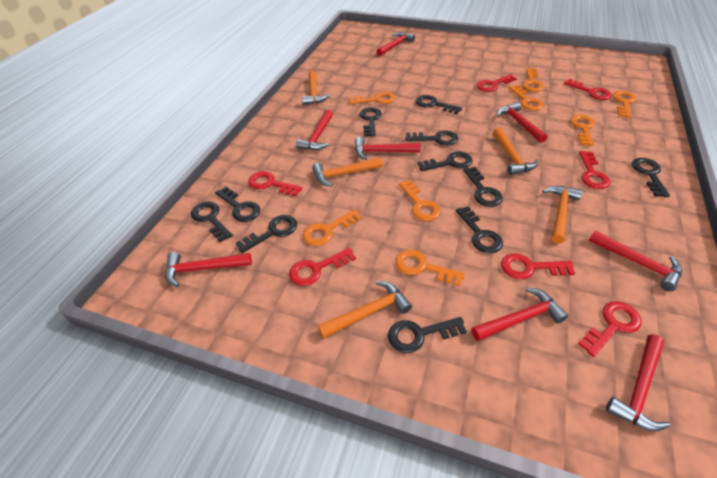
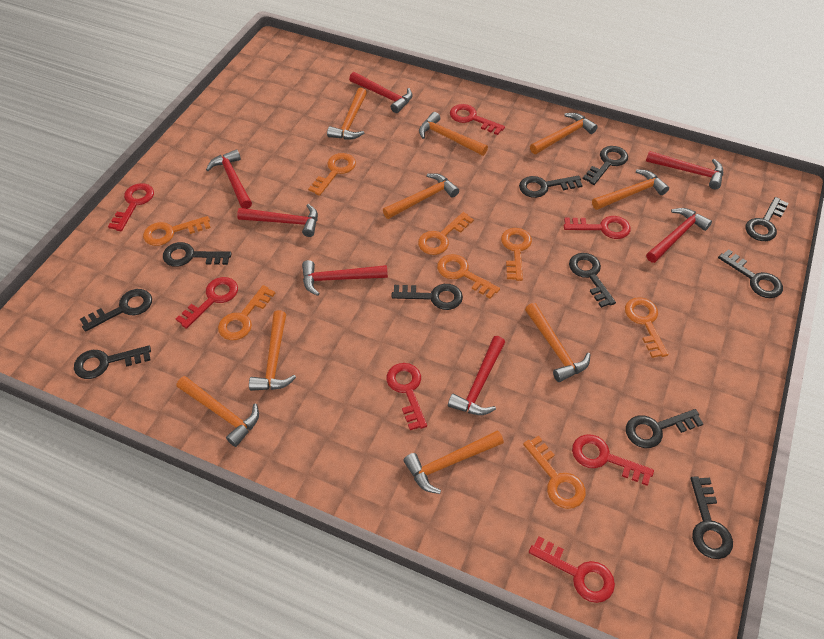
orange hammer: [302,71,330,105] [312,157,383,187] [318,281,412,339] [493,128,539,175] [542,186,583,244] = 5 -> [177,376,259,447] [249,310,296,391] [327,88,367,139] [383,173,459,219] [403,430,504,494] [419,112,488,156] [525,303,590,382] [530,113,598,154] [592,169,669,210] = 9
red hammer: [165,252,252,287] [296,110,333,150] [355,137,421,160] [376,32,415,56] [471,287,568,341] [497,102,547,143] [589,231,682,291] [606,334,671,432] = 8 -> [206,149,252,209] [237,204,318,237] [302,260,388,296] [349,72,412,113] [448,336,505,415] [646,151,723,189] [646,208,712,263] = 7

